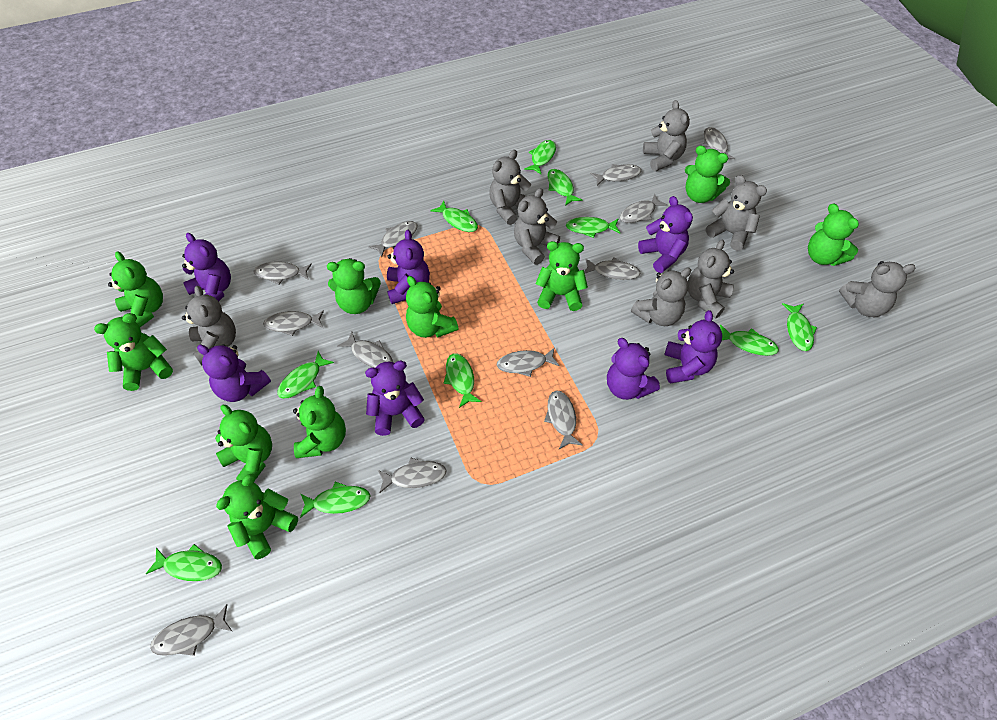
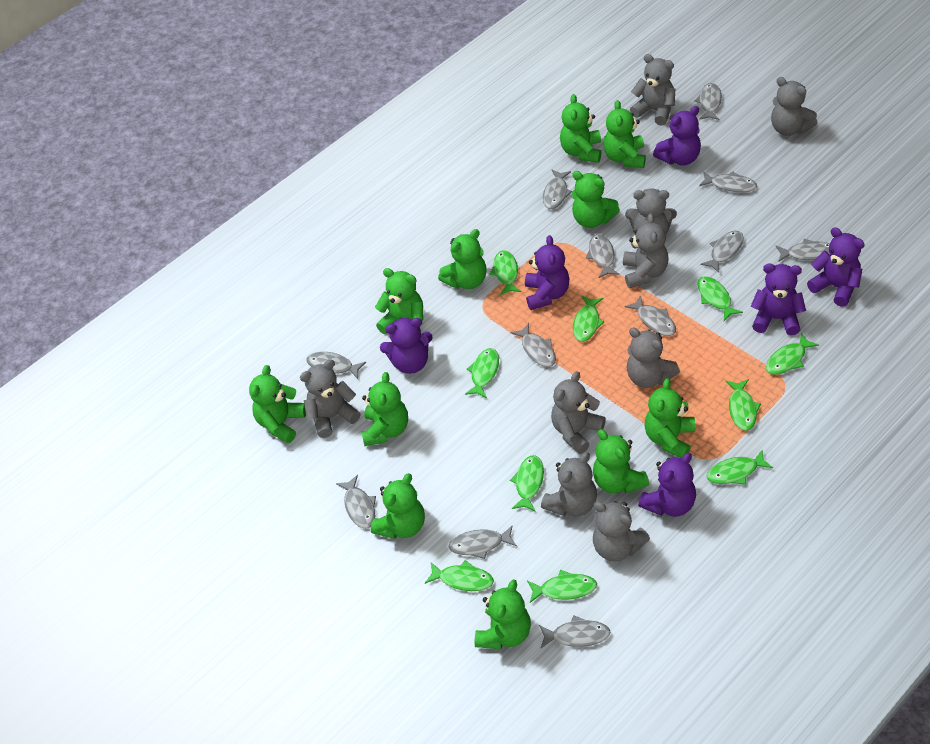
green teddy bear: [94,313,173,391] [108,251,163,327] [215,405,272,481] [216,473,298,559] [293,386,346,458] [327,258,381,314] [406,276,459,338] [535,241,588,311] [685,145,730,203] [808,203,859,266] = 10 -> [249,365,306,443] [362,372,408,446] [371,473,425,539] [375,268,423,334] [438,229,487,289] [474,579,531,649] [560,94,601,163] [571,171,620,228] [593,429,649,493] [603,100,646,168] [644,378,695,458] = 11
grey teddy bear: [182,286,236,366] [489,150,531,225] [514,188,560,265] [631,267,691,326] [643,100,690,171] [688,240,734,318] [706,175,767,251] [839,261,916,317] = 8 -> [300,359,361,438] [541,452,597,516] [551,371,606,454] [592,501,650,562] [623,213,668,288] [625,188,677,235] [627,328,680,388] [630,54,675,126] [771,77,817,136] = 9
purple teddy bear: [182,233,231,301] [197,344,271,402] [365,361,425,436] [387,230,430,304] [607,338,660,400] [638,196,693,273] [664,310,722,384] = 7 -> [380,317,433,374] [525,235,569,310] [638,453,696,517] [653,106,701,166] [750,263,806,335] [807,227,865,307] = 6

